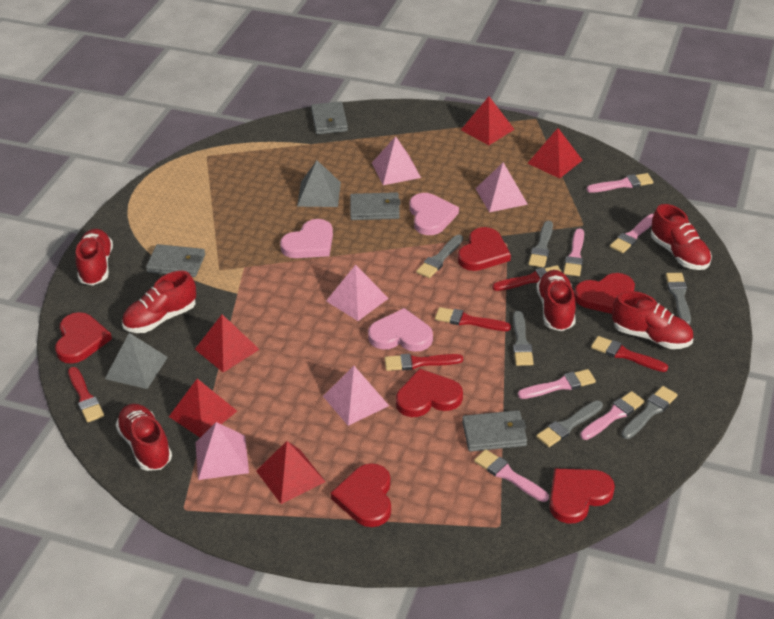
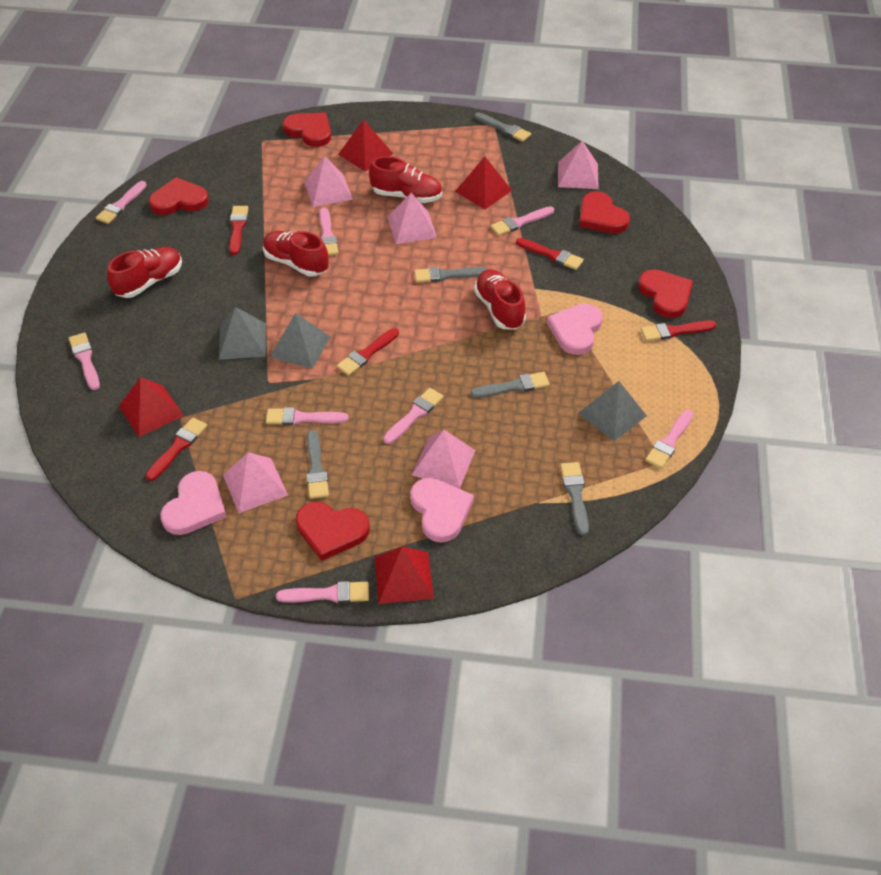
grey brush: [416,235,463,278] [513,311,534,366] [529,221,553,267] [536,400,603,447] [621,386,677,439] [666,273,691,325] = 6 -> [307,430,329,499] [414,267,487,283] [470,372,550,398] [474,113,531,142] [560,462,589,536] = 5
grey pyramid: [105,333,168,389] [297,160,341,207] = 2 -> [219,307,266,360] [270,313,330,369] [578,381,647,441] = 3
grey wallet: [146,244,205,277] [311,101,348,134] [350,192,400,220] [462,410,527,452] = 4 -> none = 0
pink brush: [474,449,549,502] [518,369,596,399] [564,228,584,276] [580,391,645,440] [586,173,653,193] [610,214,654,253] = 6 -> [69,332,100,390] [96,181,147,224] [266,407,349,425] [276,581,369,603] [319,208,338,256] [383,388,444,444] [491,206,554,236] [645,409,694,469] = 8
red heart: [55,312,112,364] [331,463,391,527] [396,368,463,417] [458,227,511,271] [549,469,615,524] [574,273,635,314] = 6 -> [149,177,209,215] [282,112,331,147] [296,502,370,561] [579,192,630,233] [638,270,693,318] = 5
red pyramid: [169,379,237,437] [195,314,260,373] [256,441,326,504] [461,97,515,145] [528,128,583,178] = 5 -> [119,377,184,437] [338,119,393,172] [375,547,434,604] [455,157,512,209] = 4
red shoe: [75,229,113,285] [116,404,172,471] [122,271,196,333] [537,270,576,331] [612,291,693,349] [651,204,712,270] = 6 -> [107,247,182,298] [263,231,329,277] [369,156,442,203] [474,269,526,330] = 4

